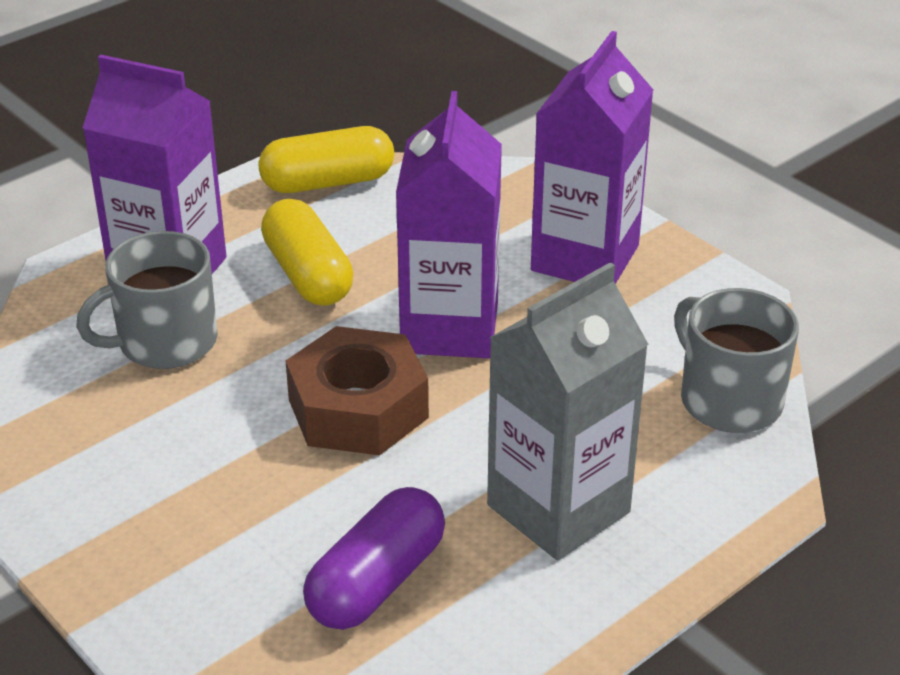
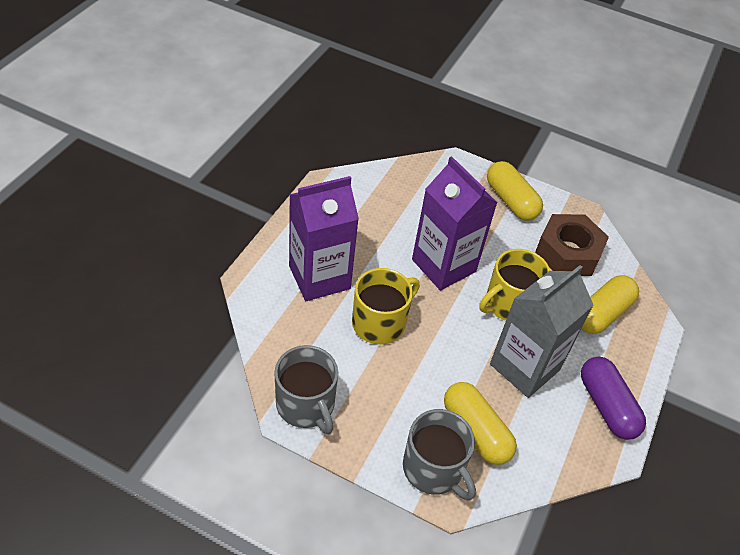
purple carton: [83,55,226,274] [396,91,502,358] [531,31,653,284] = 3 -> [289,176,359,301] [412,156,497,290] = 2
yellow capsule: [258,126,394,193] [261,199,354,306] = 2 -> [444,382,517,465] [487,161,543,221] [581,275,639,334] = 3
yellow mug: none = 0 -> [352,268,420,345] [479,249,550,321] = 2

